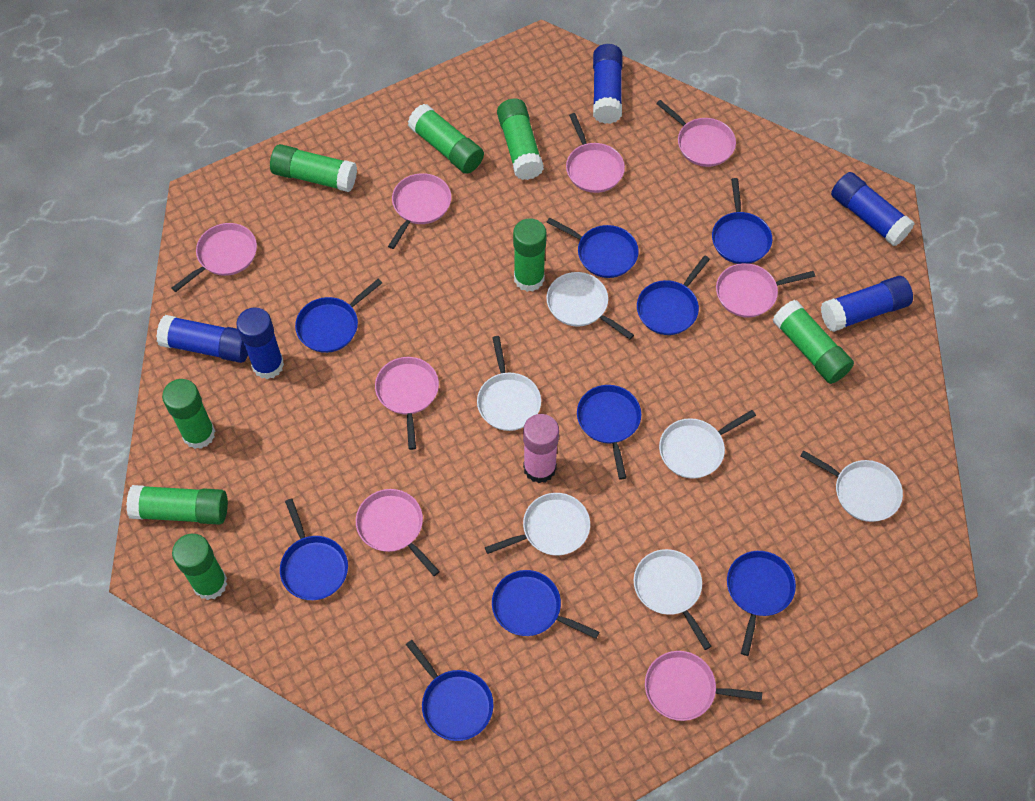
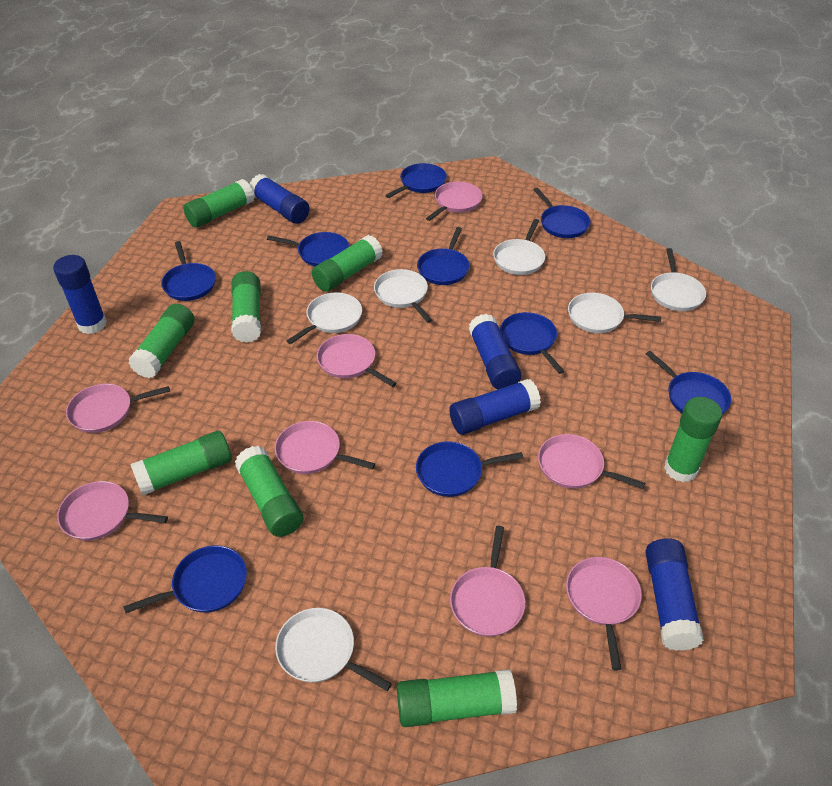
pink glue stick: [523,414,559,483] = 1 -> none = 0

